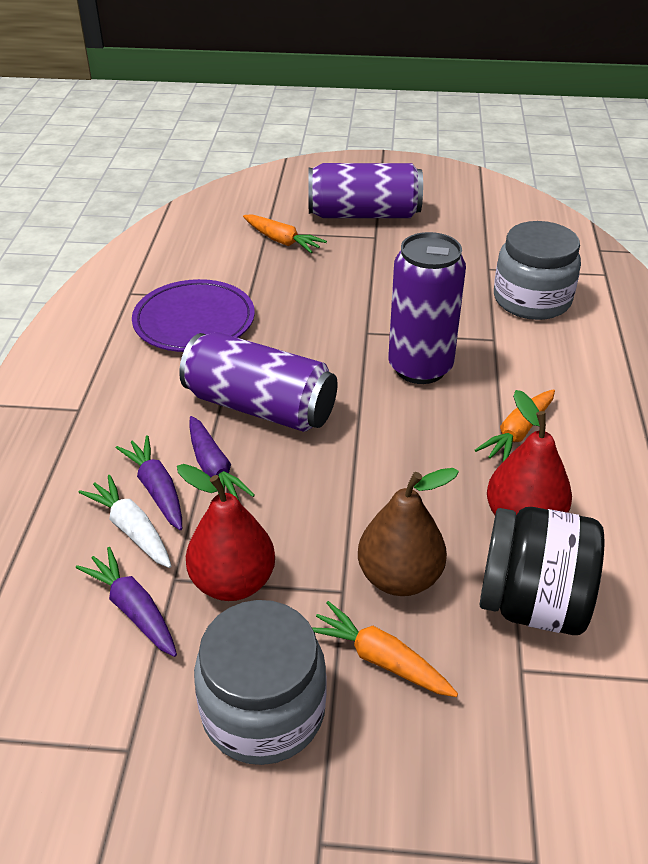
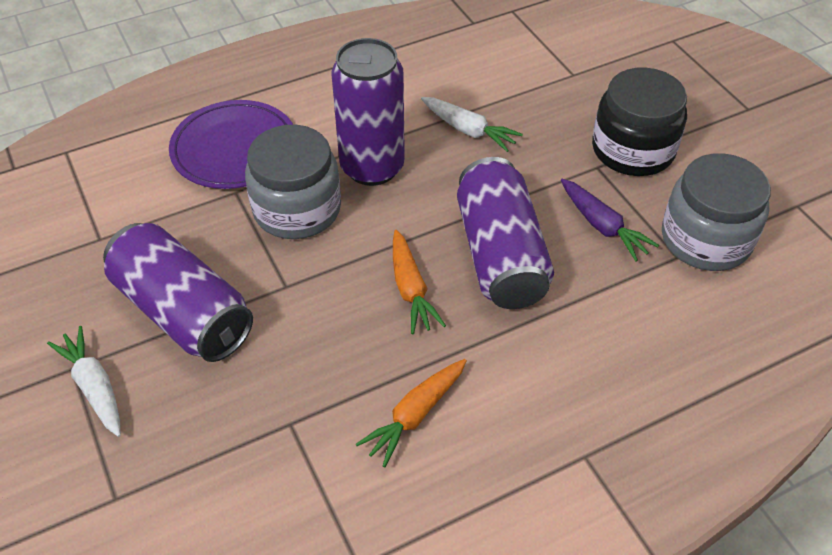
brown pear: [358,468,459,596] = 1 -> none = 0
orange carrot: [243,214,327,253] [312,601,458,697] [475,389,555,462] = 3 -> [356,359,467,467] [393,230,446,334] = 2
purple carrot: [76,547,177,657] [116,435,182,530] [189,416,255,500] = 3 -> [561,179,659,262] = 1
red pear: [177,464,275,601] [487,390,572,515] = 2 -> none = 0
white carrot: [78,475,171,568] = 1 -> [47,326,121,437] [421,97,523,152] = 2

